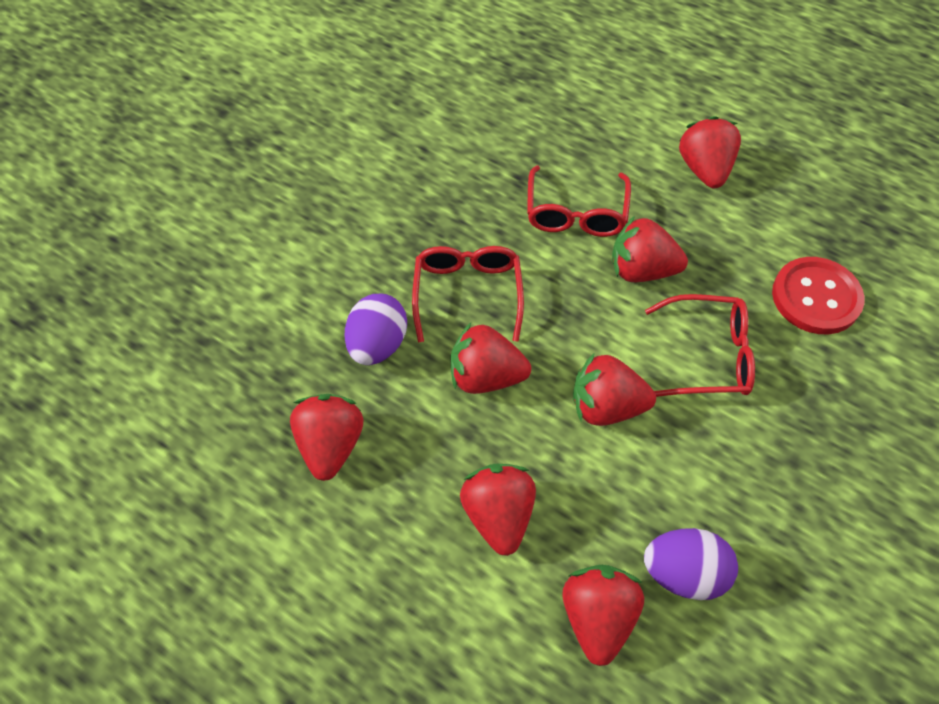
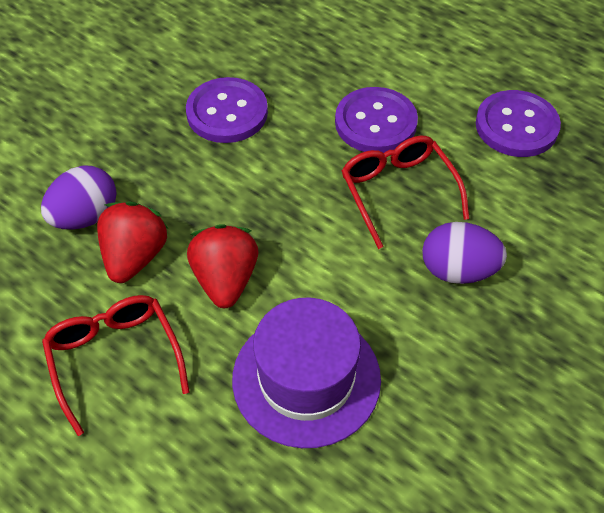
purple button: none = 0 -> [186,77,268,143] [335,87,418,153] [476,90,561,157] = 3
purple hat: none = 0 -> [232,298,381,448] = 1
red button: [772,257,864,334] = 1 -> none = 0
red glasses: [412,246,524,342] [527,165,631,237] [645,294,755,397] = 3 -> [42,295,189,436] [342,136,469,249] = 2
red strawberry: [290,394,364,481] [451,323,531,394] [460,464,536,556] [562,565,644,666] [573,353,656,426] [612,216,688,282] [679,116,741,188] = 7 -> [97,201,168,283] [187,224,258,308] = 2

